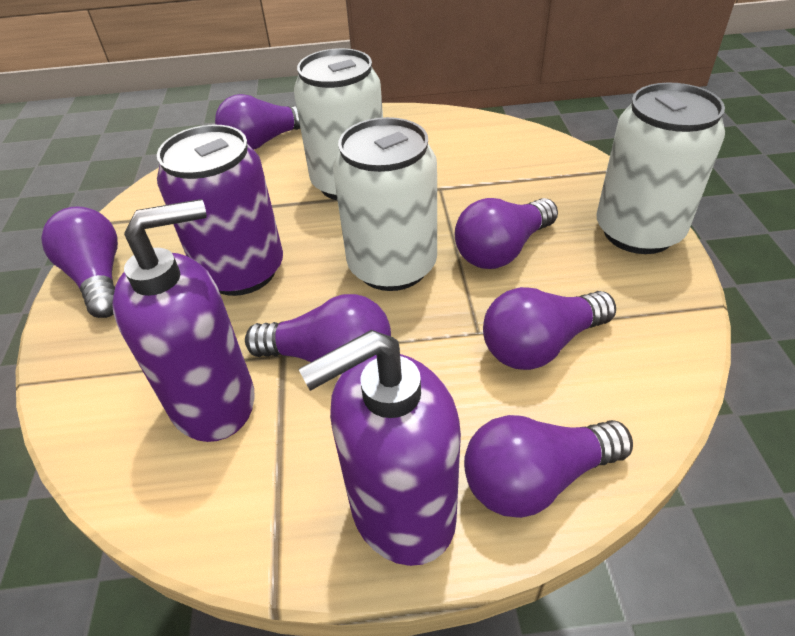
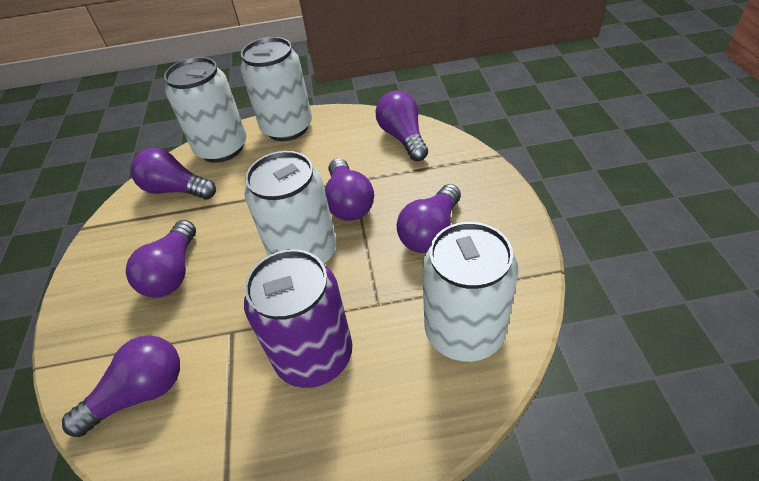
purple soap dispenser: [112,199,255,442] [298,330,461,566] = 2 -> none = 0
white can: [294,48,383,200] [333,117,437,291] [597,82,725,254] = 3 -> [164,57,246,163] [240,37,312,141] [245,151,336,265] [422,222,518,362] = 4

